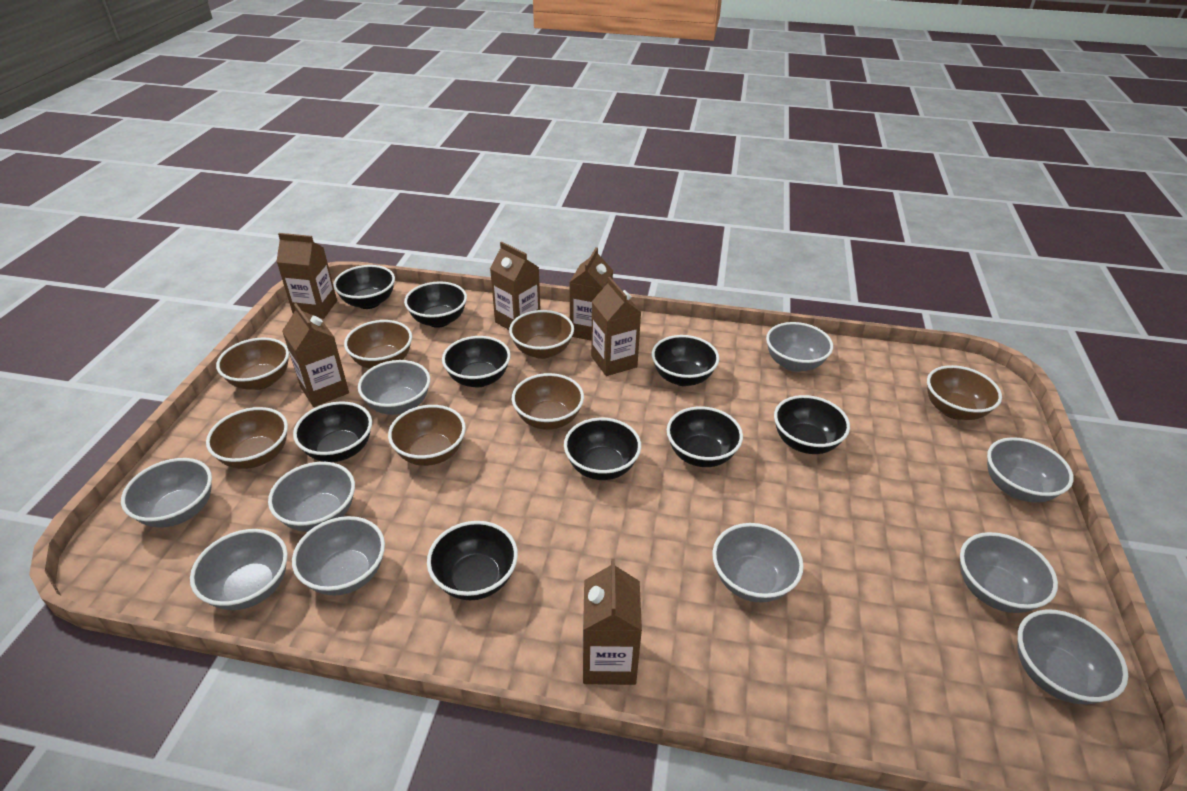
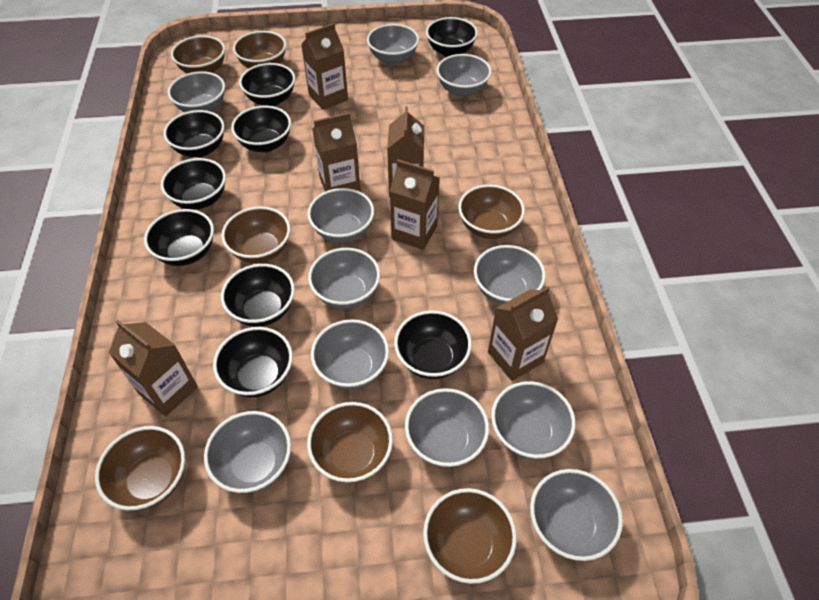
grey bowl: [121,458,212,528] [190,529,288,610] [268,462,355,532] [292,516,385,595] [358,360,430,415] [712,523,804,602] [766,322,833,372] [960,532,1058,613] [987,437,1074,503] [1018,609,1128,704] = 10 -> [168,71,225,112] [204,411,291,493] [308,188,374,243] [308,248,380,309] [311,319,389,389] [367,24,419,65] [405,388,489,467] [437,54,491,97] [474,245,546,305] [491,381,576,459] [530,469,623,561] = 11

